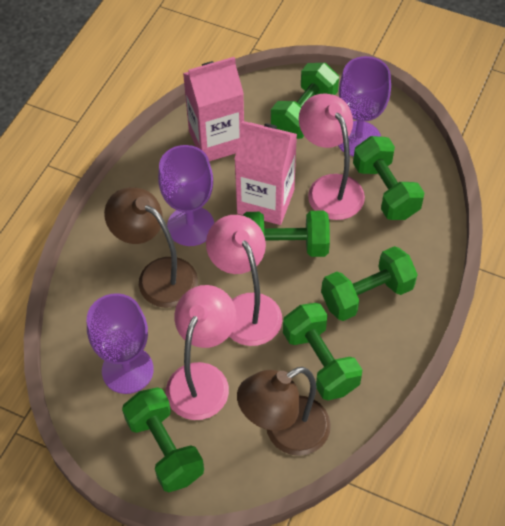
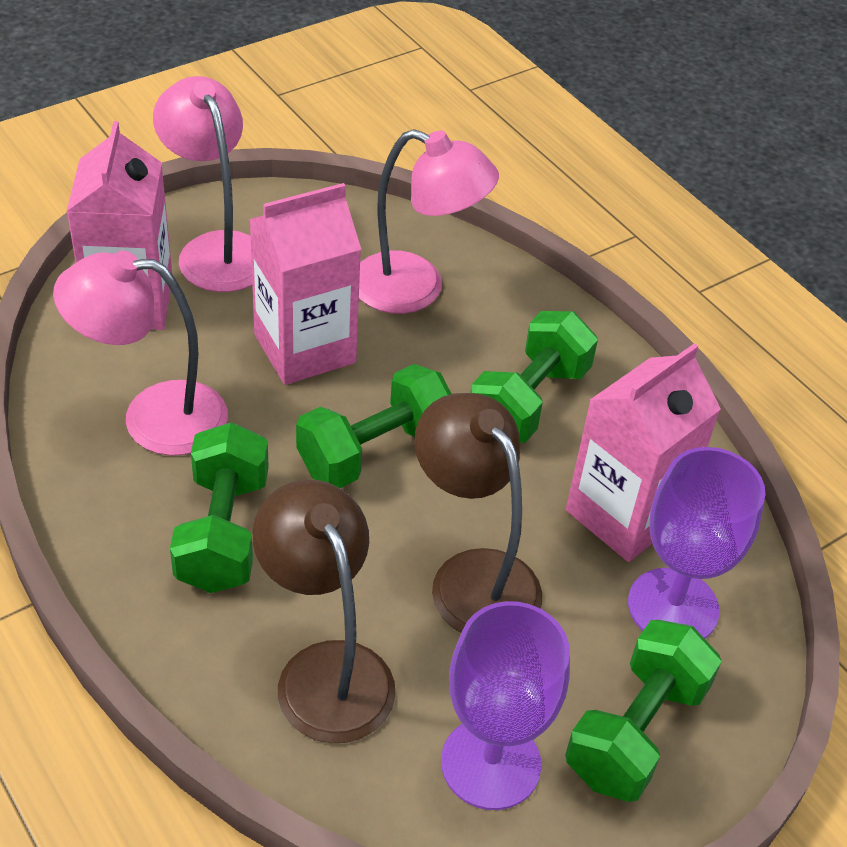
green dumbbell: [122,387,204,492] [242,211,330,257] [271,63,339,139] [283,303,362,400] [321,246,418,321] [353,136,424,220] = 6 -> [170,422,269,593] [296,364,452,488] [470,311,598,443] [565,620,722,802] = 4
pink carton: [183,57,244,161] [235,121,297,225] = 2 -> [66,121,172,330] [249,183,361,385] [566,343,721,562] = 3
purple goblet: [87,293,154,394] [158,145,214,246] [338,56,391,157] = 3 -> [441,601,570,810] [628,447,765,639] = 2

